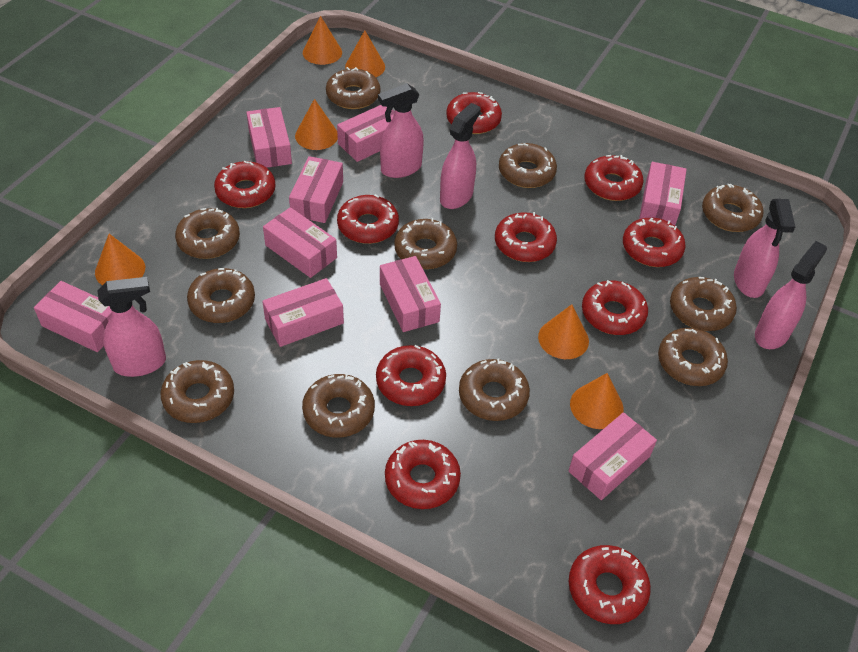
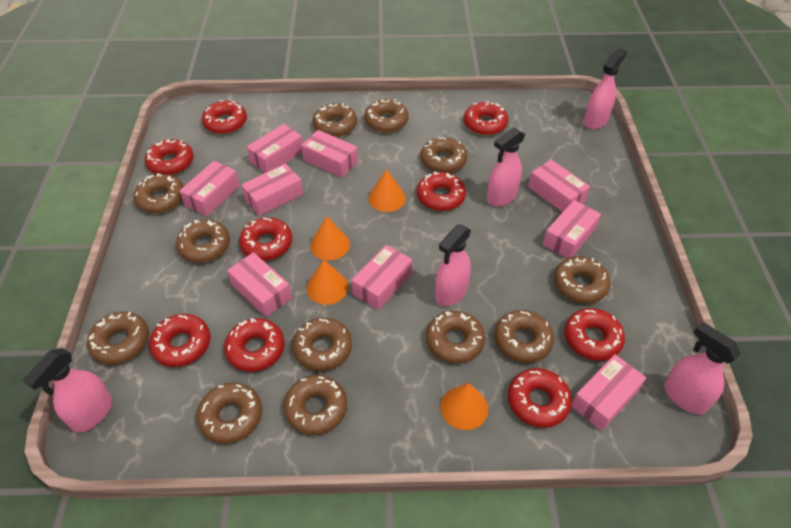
brown donut: [160,360,234,423] [175,208,240,259] [187,268,255,323] [302,374,375,438] [326,67,380,109] [394,218,457,269] [459,359,530,421] [499,143,557,188] [658,328,728,386] [670,277,737,331] [702,184,764,232] = 11 -> [87,312,149,365] [134,173,184,213] [176,219,230,263] [197,382,262,444] [283,375,347,435] [292,317,352,371] [313,103,357,137] [364,99,409,133] [421,137,467,173] [426,311,485,363] [494,310,554,363] [554,256,611,303] = 12
orange cone: [95,234,145,285] [295,99,338,150] [303,16,342,65] [345,30,385,77] [538,304,589,359] [570,373,624,429] = 6 -> [307,260,348,305] [310,216,350,260] [368,169,406,212] [441,383,488,430] = 4
red donut: [214,161,275,208] [337,194,399,244] [376,345,446,406] [385,440,461,509] [446,92,502,134] [495,212,557,262] [568,545,651,624] [582,280,648,335] [584,155,644,201] [623,218,685,267] = 10 -> [145,139,194,175] [149,314,211,367] [202,100,247,134] [224,318,285,372] [239,218,292,261] [417,172,466,211] [464,101,508,135] [508,368,572,428] [564,308,625,361] = 9

